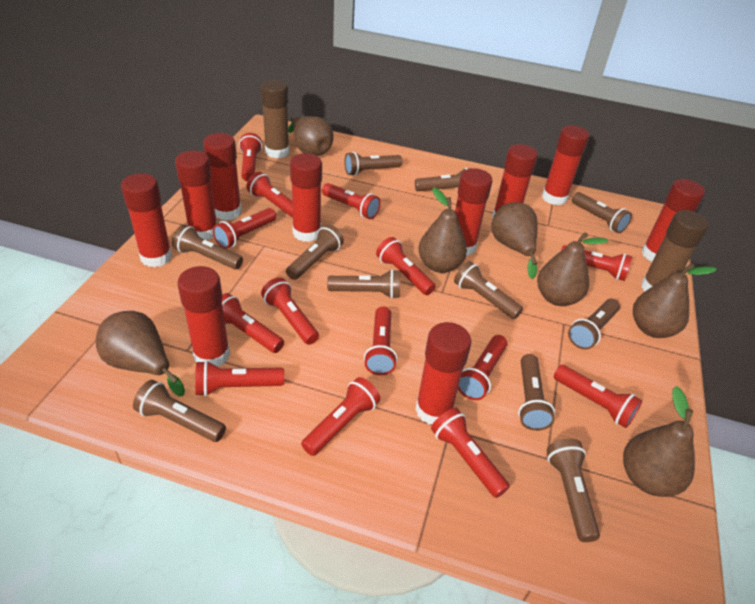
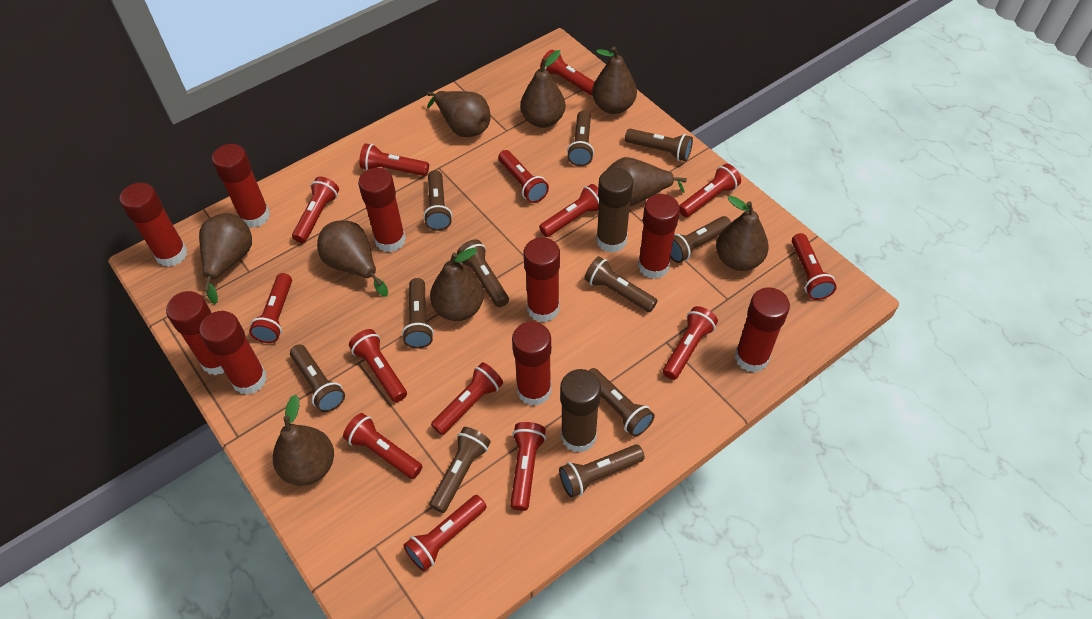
brown pear: [96,311,185,396] [288,116,333,156] [418,187,467,273] [491,202,538,279] [537,232,608,306] [623,386,695,497] [633,263,717,338] = 7 -> [199,213,252,304] [273,395,334,486] [317,220,388,297] [427,91,491,137] [430,248,484,321] [520,50,565,128] [592,46,637,114] [608,157,687,206] [716,196,769,271] = 9
red glue stick: [121,173,172,267] [175,150,217,240] [177,266,230,367] [203,133,242,221] [290,153,322,242] [415,322,472,425] [455,168,492,255] [492,144,538,220] [542,125,589,205] [641,179,705,262] = 10 -> [119,183,187,267] [166,291,224,375] [199,311,267,395] [212,144,270,228] [358,168,406,252] [512,322,551,406] [524,237,560,322] [638,194,680,279] [735,288,790,373] = 9

